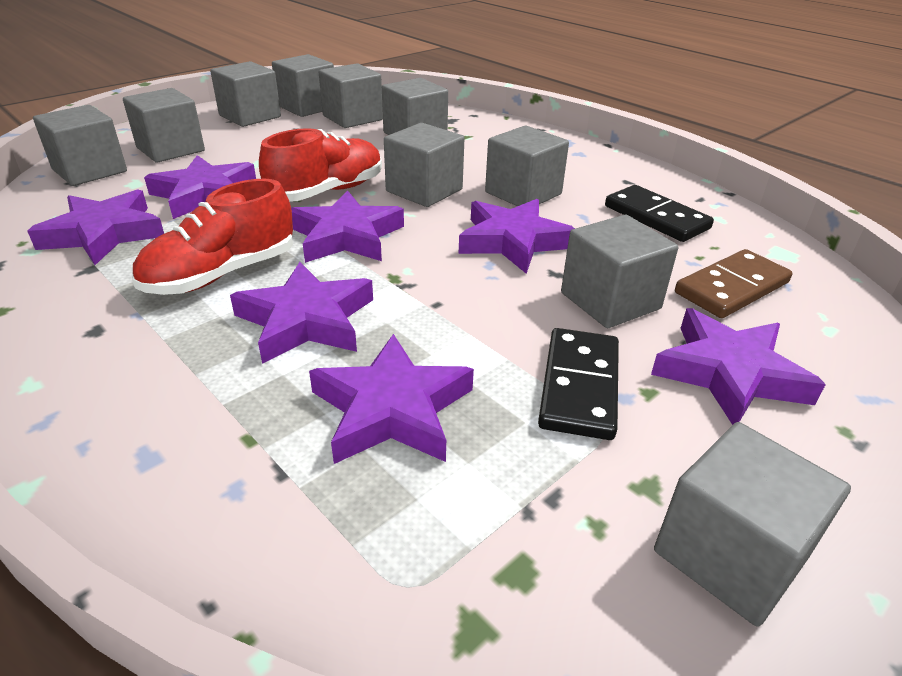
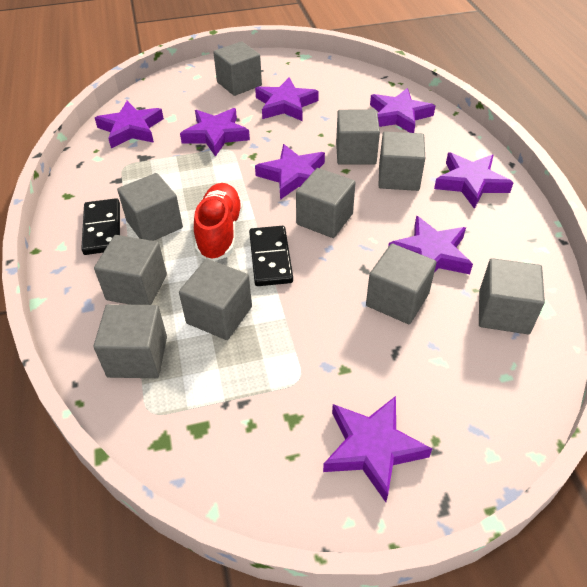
brown domino: [675,249,792,318] = 1 -> none = 0
purple star: [27,189,164,265] [144,155,256,219] [230,262,373,364] [291,190,404,263] [309,334,474,464] [459,199,575,274] [651,308,826,425] = 7 -> [95,101,164,148] [180,108,250,157] [255,77,319,121] [255,144,325,200] [323,396,432,502] [370,88,435,133] [388,216,473,274] [434,152,513,209] = 8
red shoe: [132,179,293,295] [259,128,382,202] = 2 -> [194,183,243,261] = 1

